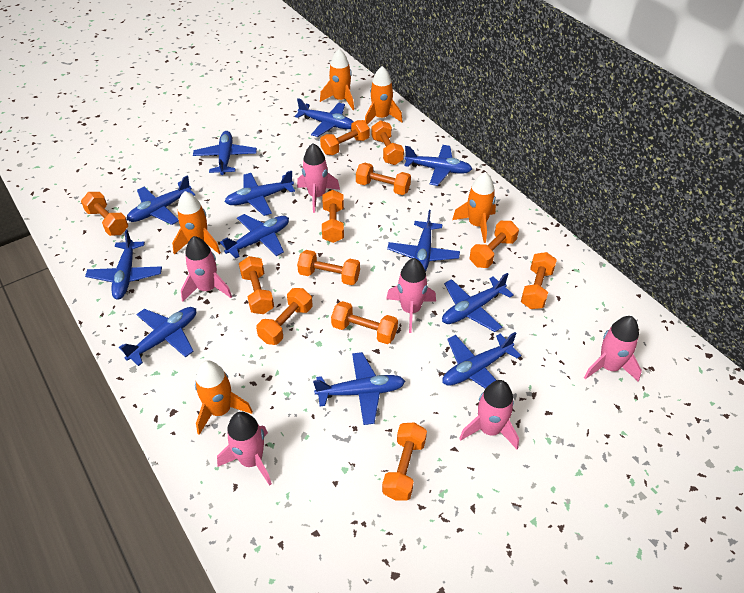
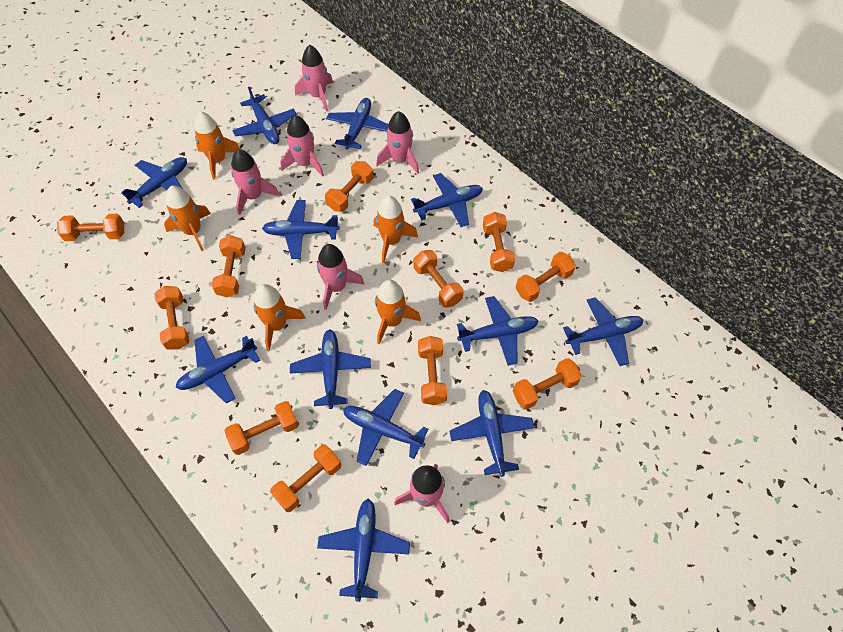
orange dumbbell: [81,192,128,236] [239,256,274,314] [256,288,312,345] [297,250,360,285] [320,120,370,155] [322,190,344,243] [331,301,398,344] [356,163,411,195] [372,120,404,165] [382,423,427,501] [470,221,519,268] [521,252,557,309] = 12 -> [57,214,124,241] [154,286,189,349] [212,235,246,297] [225,401,299,455] [270,444,341,512] [325,161,374,212] [413,250,463,308] [418,336,447,405] [483,212,515,272] [513,358,582,410] [516,252,576,302] = 11

